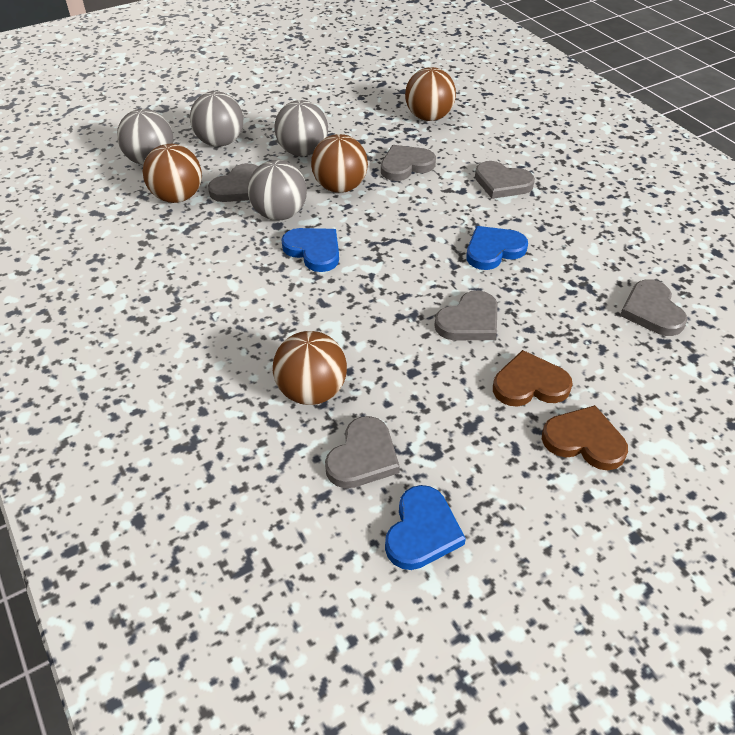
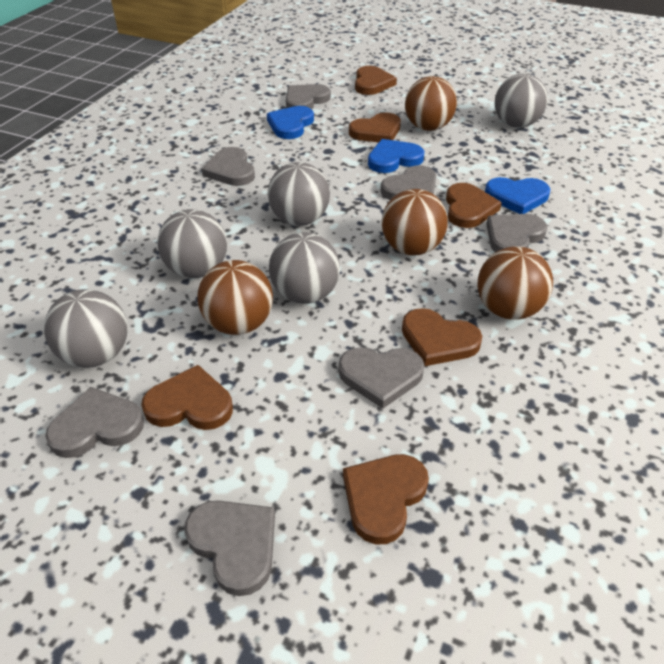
brown heart: [493,350,573,407] [542,405,628,470] = 2 -> [141,365,233,430] [343,454,429,544] [349,112,401,142] [355,66,397,95] [402,308,482,366] [446,183,502,228] = 6
grey ball: [117,109,173,165] [190,91,243,147] [248,160,307,220] [274,100,328,156] = 4 -> [44,289,128,368] [157,209,227,278] [268,162,330,226] [269,232,340,304] [495,73,548,128] = 5
grey heart: [208,163,258,202] [325,416,400,488] [381,145,436,181] [434,290,498,340] [475,161,535,199] [620,280,687,336] = 6 -> [45,387,144,458] [184,500,275,596] [202,147,255,186] [286,84,331,109] [338,347,425,409] [381,165,436,200] [486,214,547,252] = 7

